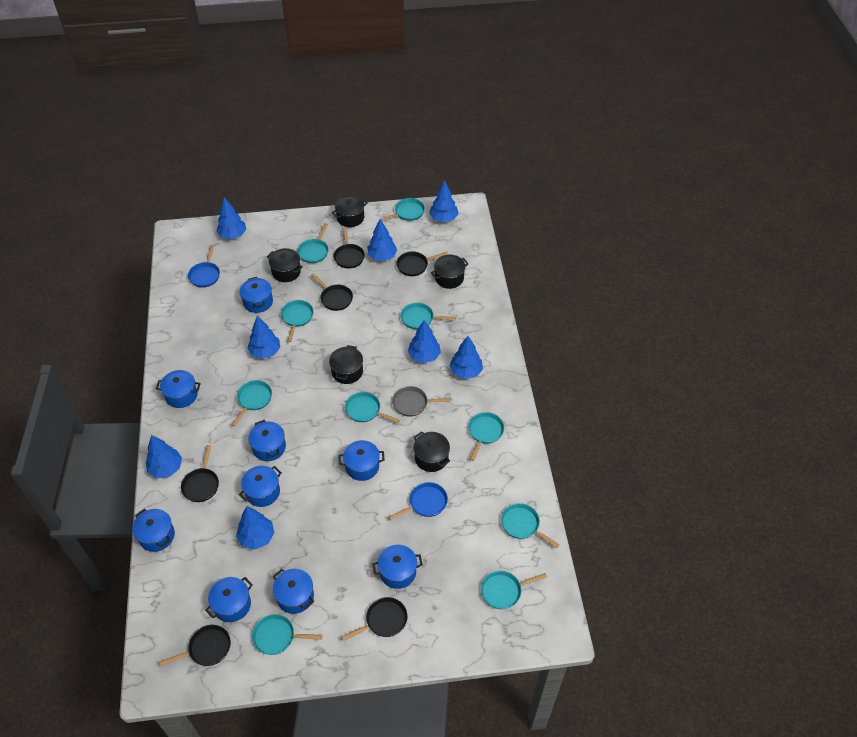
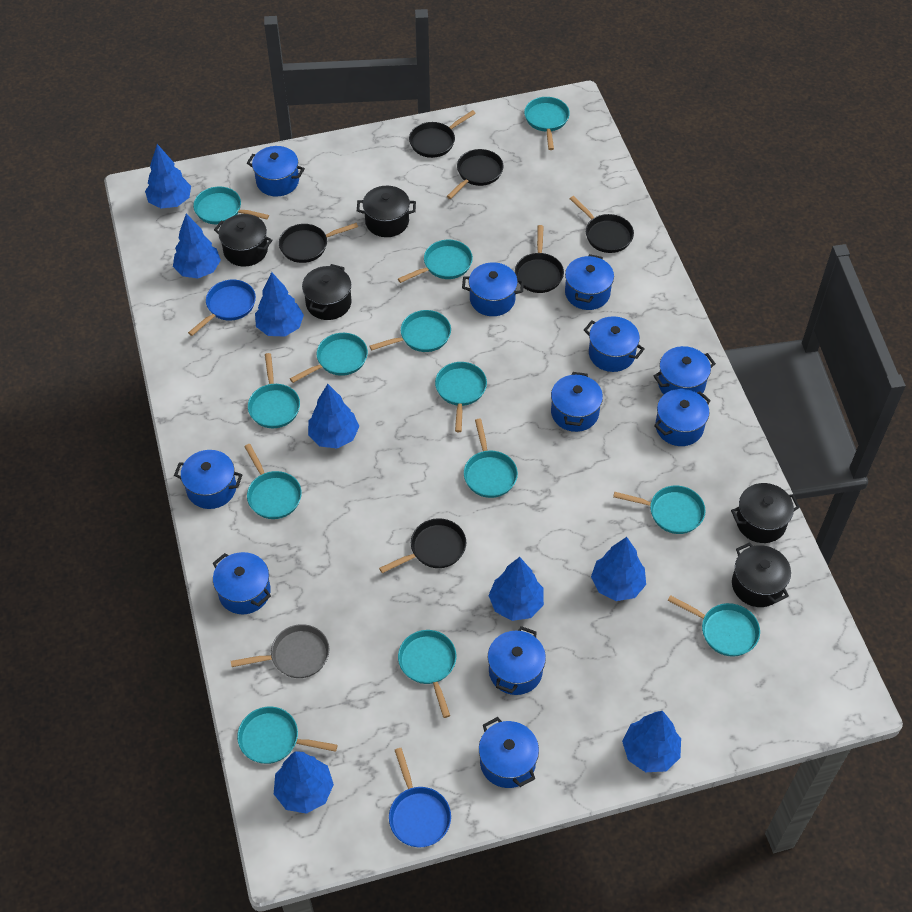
blue pot: [132,508,175,552] [156,370,201,408] [205,577,253,622] [239,277,273,313] [239,465,282,507] [248,420,286,461] [273,569,314,614] [338,440,385,481] [372,545,423,589] = 9 -> [174,450,242,509] [213,552,271,614] [247,146,305,196] [462,262,524,316] [479,717,539,788] [488,626,546,695] [551,372,603,432] [565,254,614,310] [584,316,645,372] [653,346,716,394] [654,389,711,446] = 11
turquoise pan: [231,380,272,426] [252,614,322,655] [281,300,314,342] [297,223,329,263] [345,392,400,423] [381,198,425,222] [401,303,456,329] [468,412,504,461] [481,571,547,609] [501,503,559,548] = 10 -> [193,187,269,224] [237,707,338,764] [244,444,302,519] [248,353,300,428] [290,333,368,383] [370,310,451,352] [398,240,473,283] [398,630,456,718] [435,362,487,432] [464,419,518,498] [524,97,570,150] [613,486,705,534] [668,595,760,657] = 13

